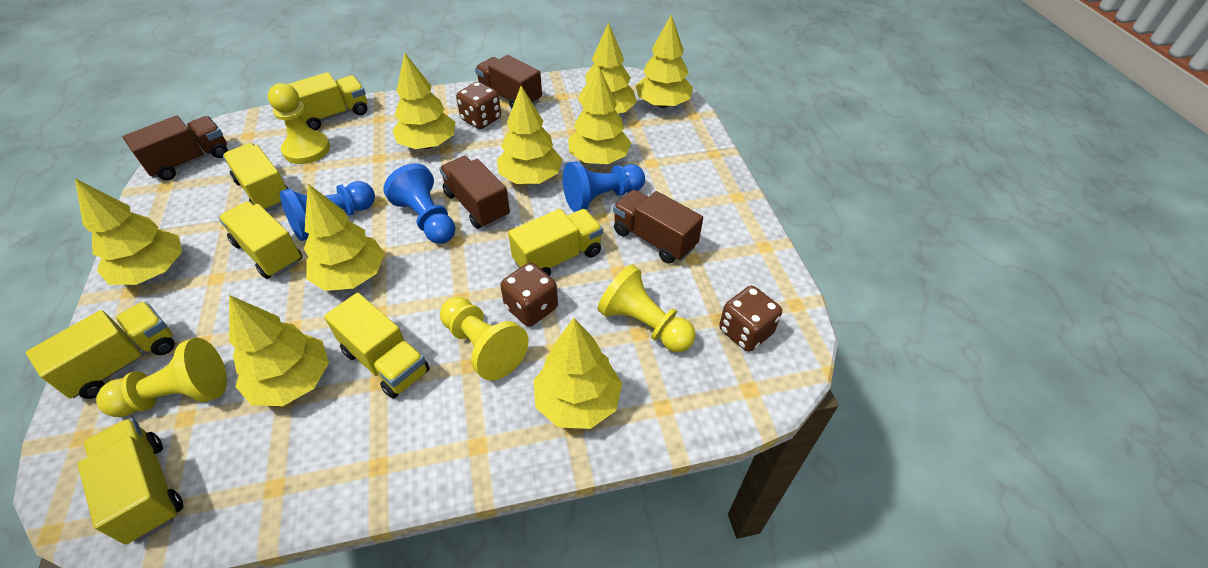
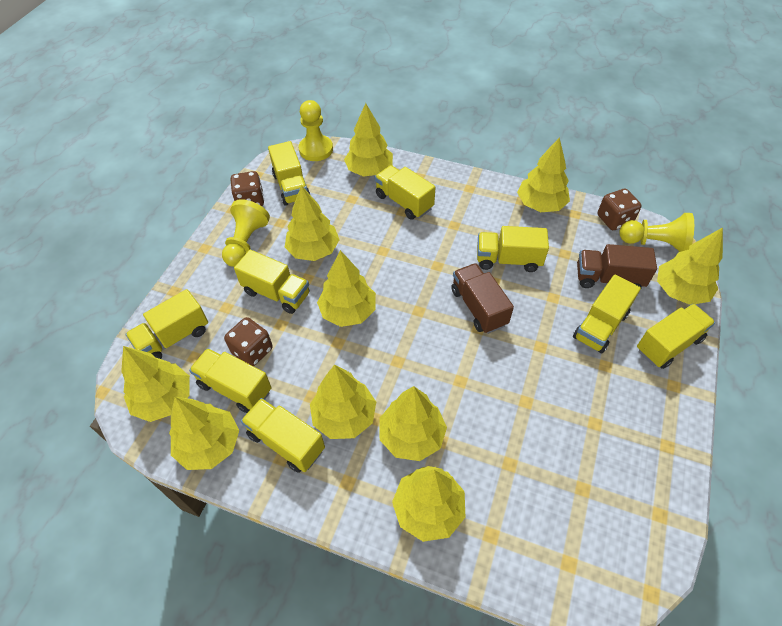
blue pawn: [280,181,375,241] [383,163,455,244] [563,161,645,212] = 3 -> none = 0
brown truck: [123,115,228,180] [439,156,510,229] [475,55,542,109] [613,190,703,264] = 4 -> [451,263,514,334] [577,244,657,288] = 2
yellow pawn: [96,338,227,417] [268,83,330,164] [440,297,529,381] [598,265,696,352] = 4 -> [222,199,270,267] [299,100,333,161] [619,213,694,252] = 3
yellow tree: [75,179,182,285] [229,295,329,406] [304,184,385,291] [392,52,455,149] [497,86,562,184] [533,318,622,429] [568,67,631,164] [578,22,637,113] [635,15,693,108] = 9 -> [121,346,190,422] [169,397,239,470] [285,185,340,261] [310,365,376,439] [317,250,376,327] [344,103,393,177] [379,386,447,461] [392,466,465,542] [517,137,570,212] [657,227,723,305] = 10
yellow truck: [26,301,175,399] [78,418,183,545] [219,201,302,279] [223,143,289,212] [288,72,367,131] [324,293,430,399] [508,209,603,276] = 7 -> [125,289,208,359] [189,348,272,413] [234,250,310,314] [241,398,325,473] [268,141,310,206] [375,165,435,220] [477,226,549,272] [573,275,641,353] [637,304,715,369] = 9

